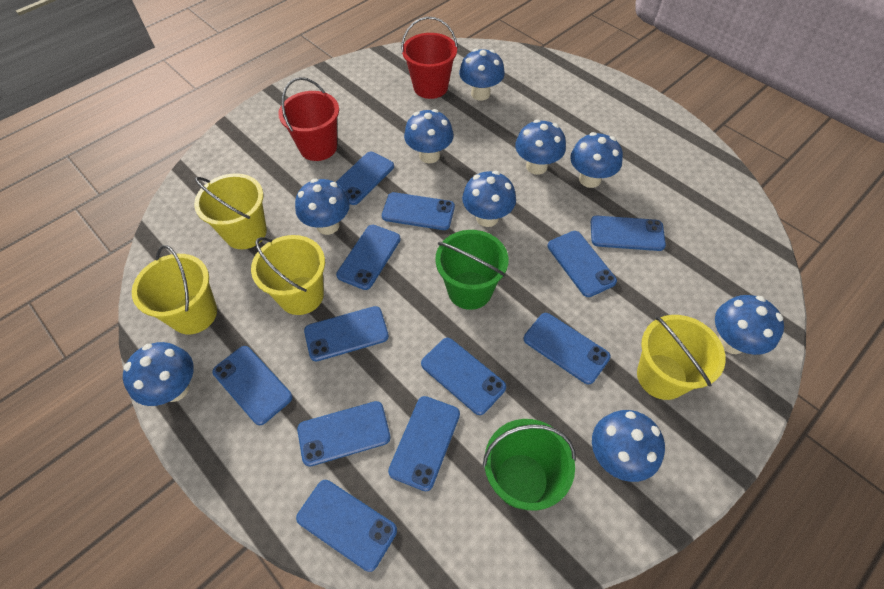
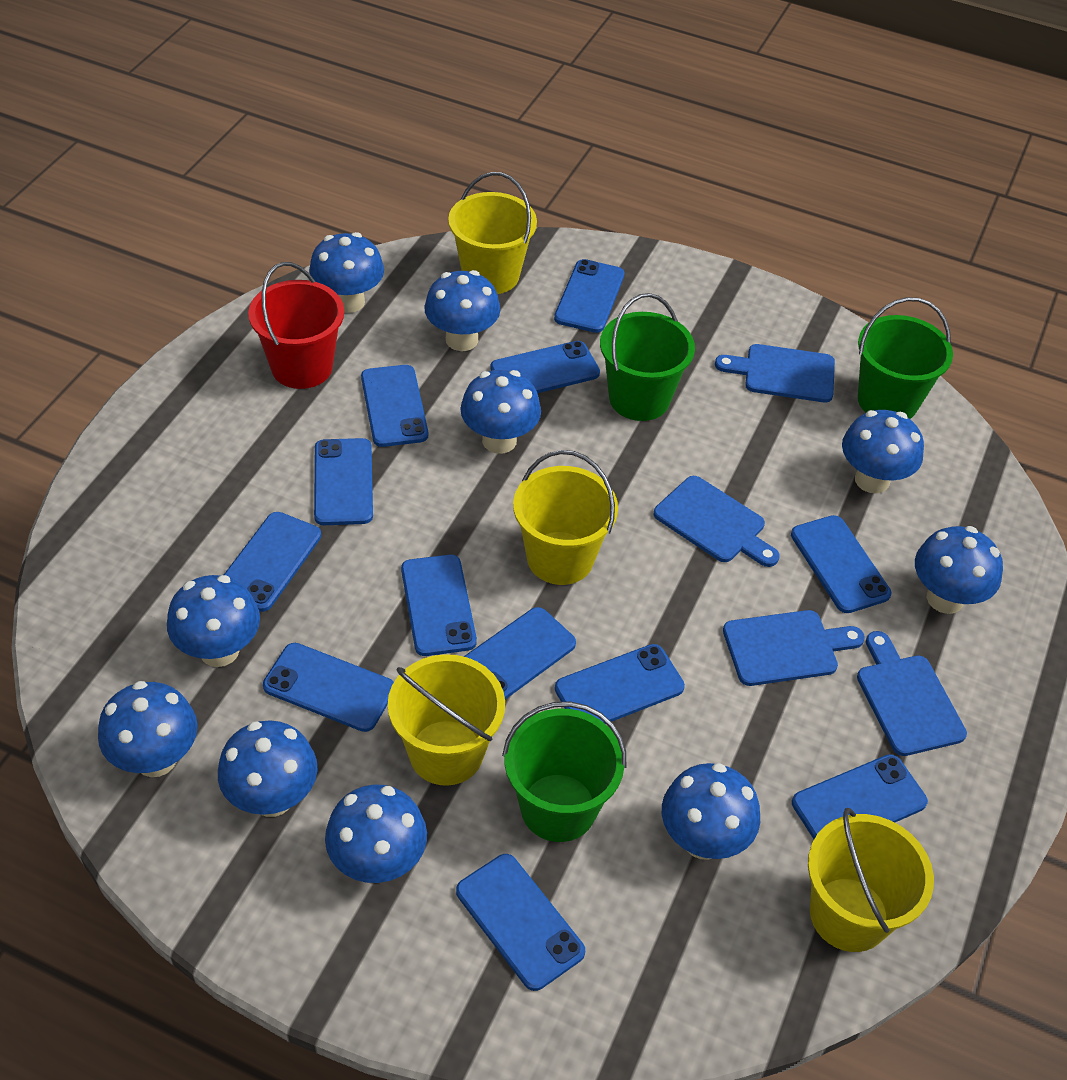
blue cutting board: none = 0 -> [653,476,780,567] [715,344,835,402] [723,610,865,686] [857,631,967,756] = 4
blue mushroom: [123,342,194,406] [295,179,350,235] [404,109,454,163] [459,49,505,101] [462,171,516,227] [515,119,566,175] [570,132,623,188] [592,410,665,482] [715,295,784,355] = 9 -> [98,681,198,777] [167,575,260,667] [218,720,318,817] [309,232,384,313] [325,785,427,883] [424,270,500,351] [460,370,541,454] [662,763,760,859] [842,410,924,494] [915,526,1003,614] = 10
green bucket: [435,230,509,310] [483,419,576,511] = 2 -> [502,701,627,842] [600,293,695,421] [858,297,953,419] = 3
red bucket: [278,77,339,161] [401,17,458,99] = 2 -> [248,262,344,389] = 1

